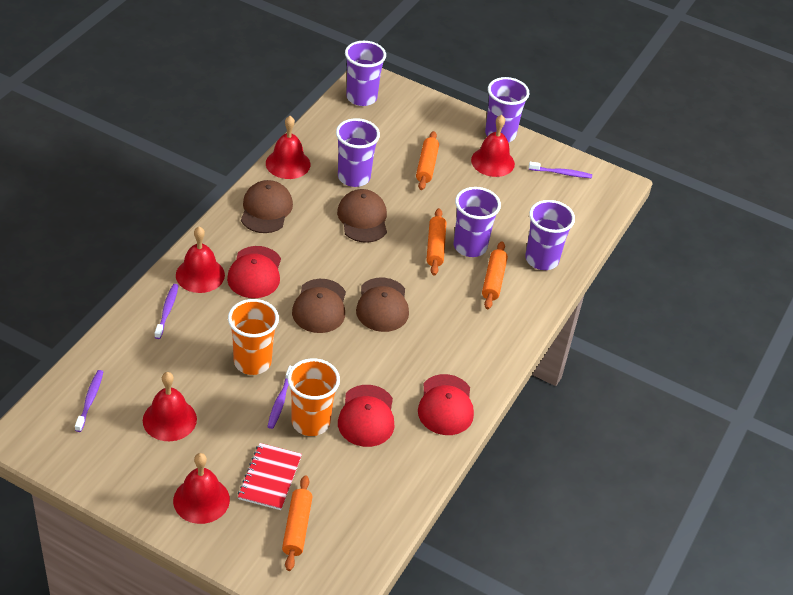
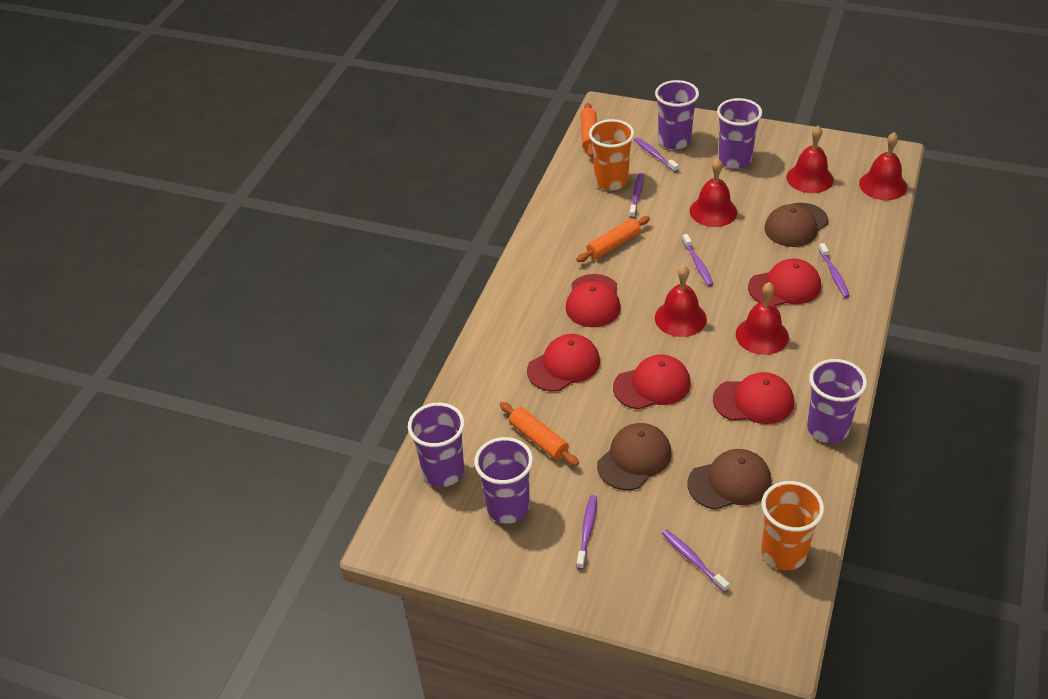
brown cap: [241,180,293,233] [292,279,346,333] [337,189,387,243] [356,277,409,332] = 4 -> [597,423,671,490] [688,449,771,510] [764,203,828,247] = 3
orange rolling pin: [282,475,313,571] [416,131,439,190] [427,208,446,276] [482,241,508,309] = 4 -> [500,402,579,466] [576,216,650,262] [580,103,597,157] = 3
purple toothbrush: [75,370,103,432] [155,284,179,339] [267,366,293,429] [529,162,592,178] = 4 -> [576,495,597,569] [629,173,644,218] [634,137,679,172] [662,529,729,592] [682,234,713,286] [819,243,850,298] = 6
red cap: [227,246,281,298] [338,385,395,447] [418,374,474,435] = 3 -> [527,334,600,391] [566,274,621,327] [613,354,691,409] [713,372,794,424] [748,259,821,306] = 5
red notebook: [238,443,302,510] = 1 -> none = 0

